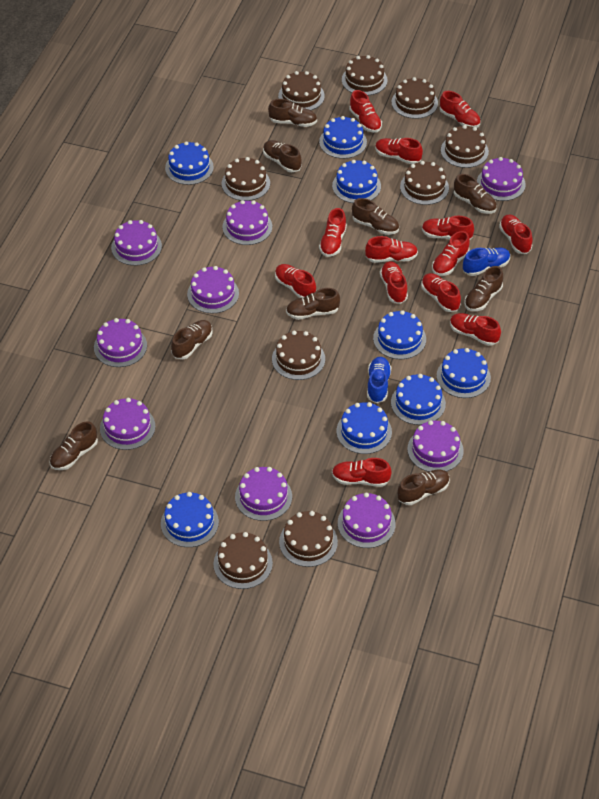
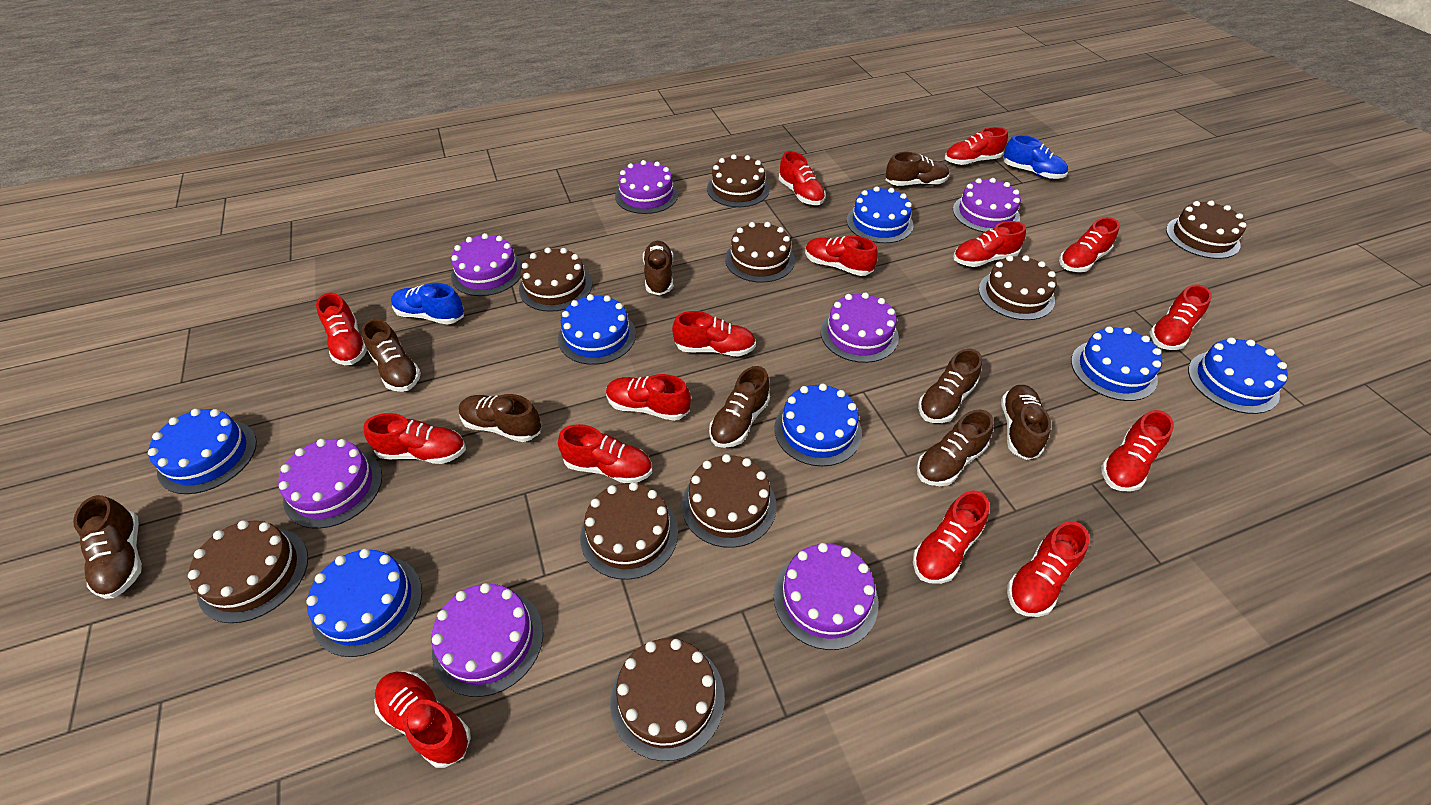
blue cake: [161,492,219,547] [165,141,214,185] [319,116,367,159] [332,160,381,203] [337,402,392,454] [373,310,426,359] [391,374,446,425] [437,348,491,398] = 8 -> [148,409,257,494] [306,549,422,657] [558,294,636,365] [774,384,862,466] [847,186,914,243] [1071,326,1162,401] [1188,337,1288,414] = 7
purple cake: [94,318,147,367] [100,398,155,450] [111,220,162,266] [187,266,239,313] [223,200,272,245] [235,467,292,521] [338,493,396,548] [407,420,464,472] [477,157,526,201] = 9 -> [278,439,382,529] [431,583,543,697] [451,233,523,296] [615,160,678,214] [774,543,878,650] [821,292,899,363] [953,178,1021,232] = 7
red shoe: [275,264,316,298] [319,208,347,257] [332,458,392,487] [349,90,382,133] [365,236,418,263] [375,138,423,164] [380,261,408,304] [421,273,461,312] [422,216,474,240] [432,231,470,276] [440,91,480,128] [450,313,501,346] [499,215,533,254] = 13 -> [316,293,367,365] [363,413,465,464] [374,671,471,768] [558,424,652,483] [606,374,691,421] [672,311,756,356] [779,151,826,205] [805,235,878,276] [913,491,989,584] [945,127,1008,165] [953,221,1026,267] [1007,521,1089,617] [1059,217,1120,272] [1101,410,1174,492] [1149,284,1212,350] = 15

